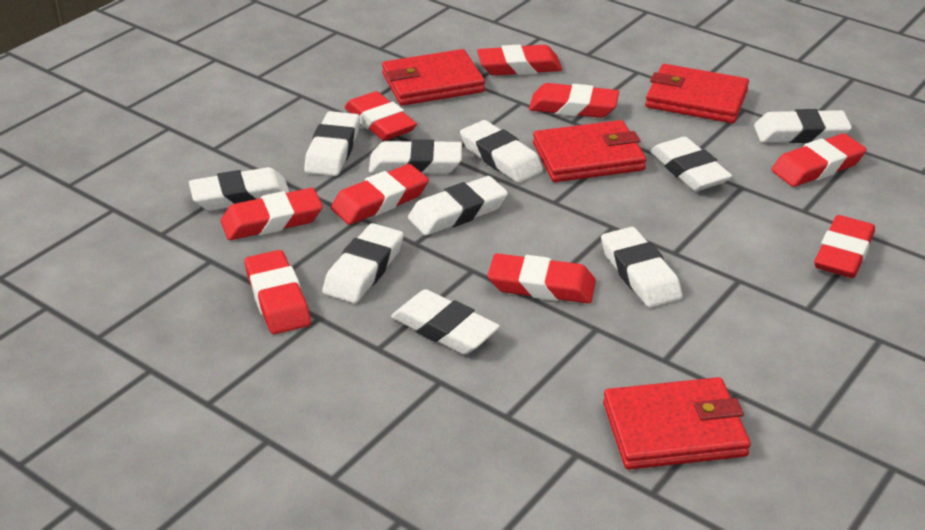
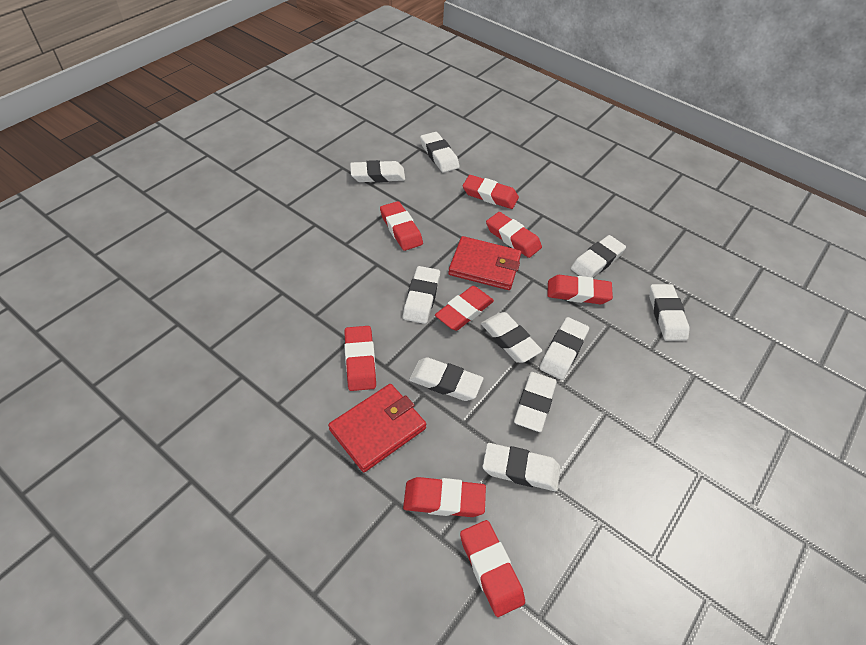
red eraser: [221,188,323,240] [245,250,311,334] [331,164,429,225] [345,91,417,141] [477,44,562,76] [488,253,596,304] [529,83,619,118] [771,133,867,187] [814,215,875,278] = 9 -> [344,326,376,391] [380,201,423,251] [403,477,486,517] [435,286,494,331] [460,520,525,617] [463,175,519,209] [486,212,542,258] [547,275,613,304] = 8
red wallet: [382,49,485,106] [533,120,646,182] [603,377,751,470] [645,64,749,123] = 4 -> [328,384,426,472] [448,236,521,290] = 2

